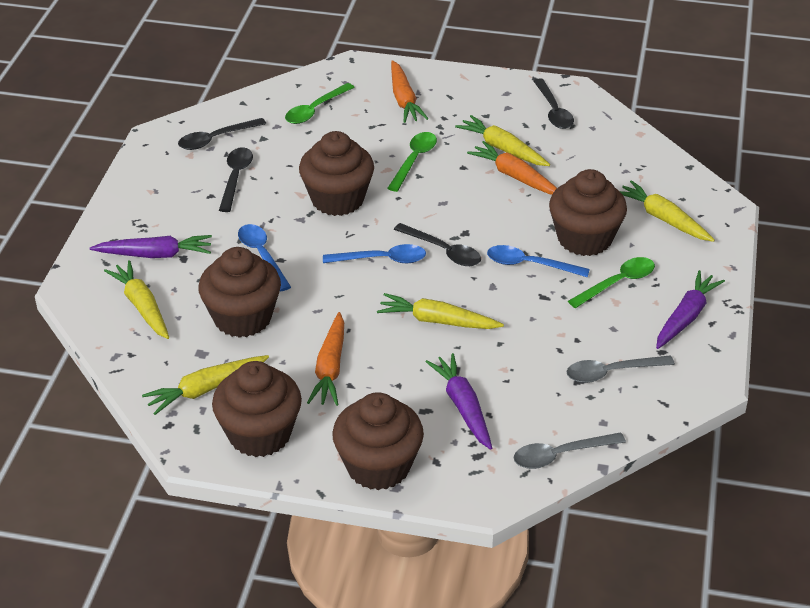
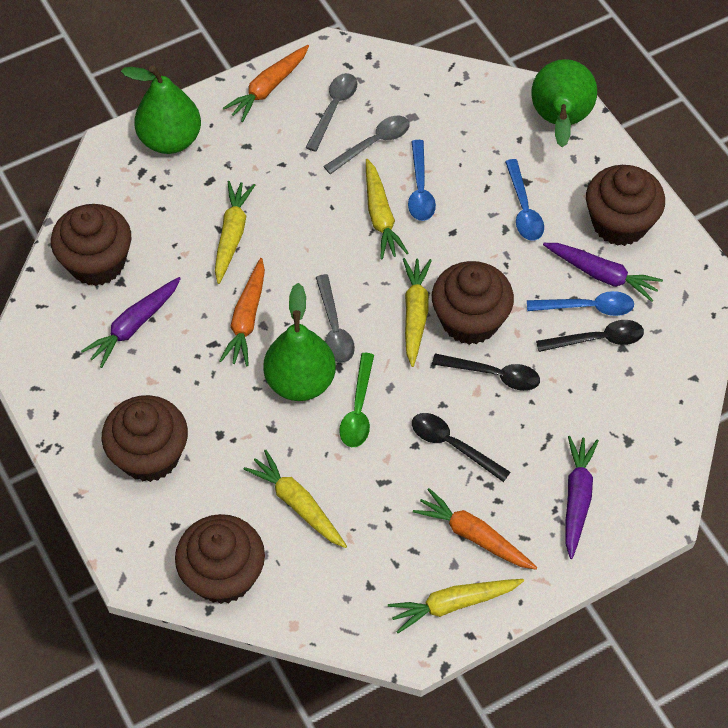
black spoon: [178,118,266,150] [219,147,253,212] [394,223,481,266] [534,79,574,129] = 4 -> [412,413,510,482] [432,353,540,391] [536,320,644,352] = 3
green pear: none = 0 -> [121,65,201,154] [263,283,336,401] [531,59,597,147] = 3
green spoon: [285,83,355,124] [387,132,437,192] [568,257,655,308] = 3 -> [339,353,374,447] = 1
grey spoon: [514,432,626,469] [566,355,675,383] = 2 -> [305,73,357,152] [316,274,355,363] [323,116,410,174] = 3

